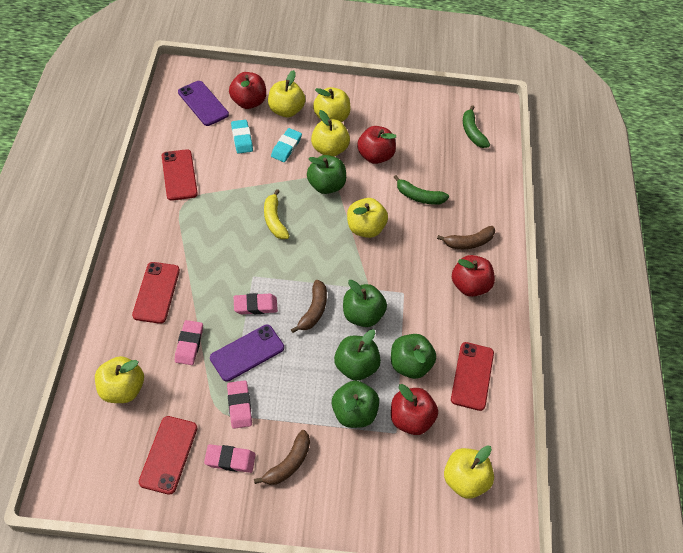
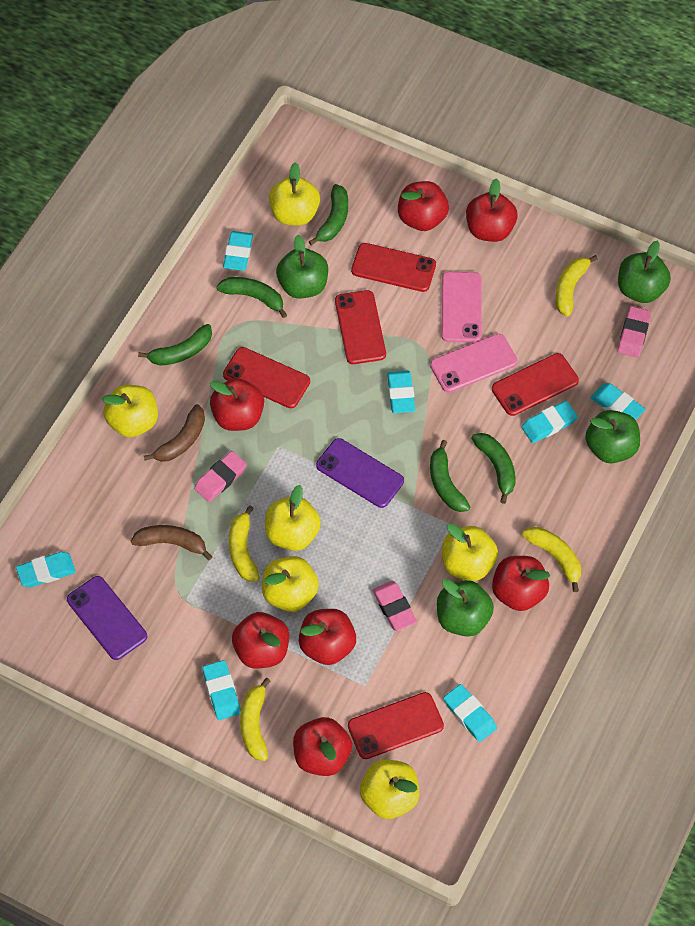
brown banana: [254,430,310,485] [291,280,327,333] [437,226,495,249] = 3 -> [131,525,212,560] [144,404,205,462] = 2
green apple: [307,155,346,194] [332,381,379,428] [334,329,381,381] [343,280,387,327] [391,334,436,379] = 5 -> [276,235,328,299] [437,579,494,637] [585,410,640,463] [618,240,671,303] = 4
green banana: [394,175,449,205] [463,105,490,148] = 2 -> [138,324,212,366] [216,277,287,318] [309,184,348,245] [430,440,470,512] [471,433,516,504] = 5
pink eraser: [175,320,203,365] [204,444,256,473] [227,380,252,429] [234,293,278,314] = 4 -> [194,451,247,502] [372,581,417,631] [618,306,651,358] = 3
pink phone: none = 0 -> [430,334,518,393] [442,272,482,343] = 2
red apple: [229,72,266,109] [357,126,396,164] [391,384,438,435] [452,255,495,297] = 4 -> [210,378,264,431] [232,612,289,669] [293,717,352,776] [299,609,356,665] [398,181,449,231] [466,178,518,242] [492,556,550,611] = 7
red phone: [132,262,180,324] [139,416,197,495] [162,149,198,201] [451,342,494,411] = 4 -> [223,347,310,408] [335,290,386,364] [348,692,444,759] [351,243,436,292] [492,353,579,416] = 5
turquoise eraser: [231,120,253,154] [271,128,302,162] = 2 -> [16,552,76,587] [202,660,241,720] [223,231,253,271] [387,371,415,413] [443,684,497,742] [521,401,578,443] [590,383,645,420] = 7
yellow banana: [264,189,290,239] = 1 -> [229,505,259,582] [240,678,271,761] [522,527,581,592] [556,255,598,316] = 4

